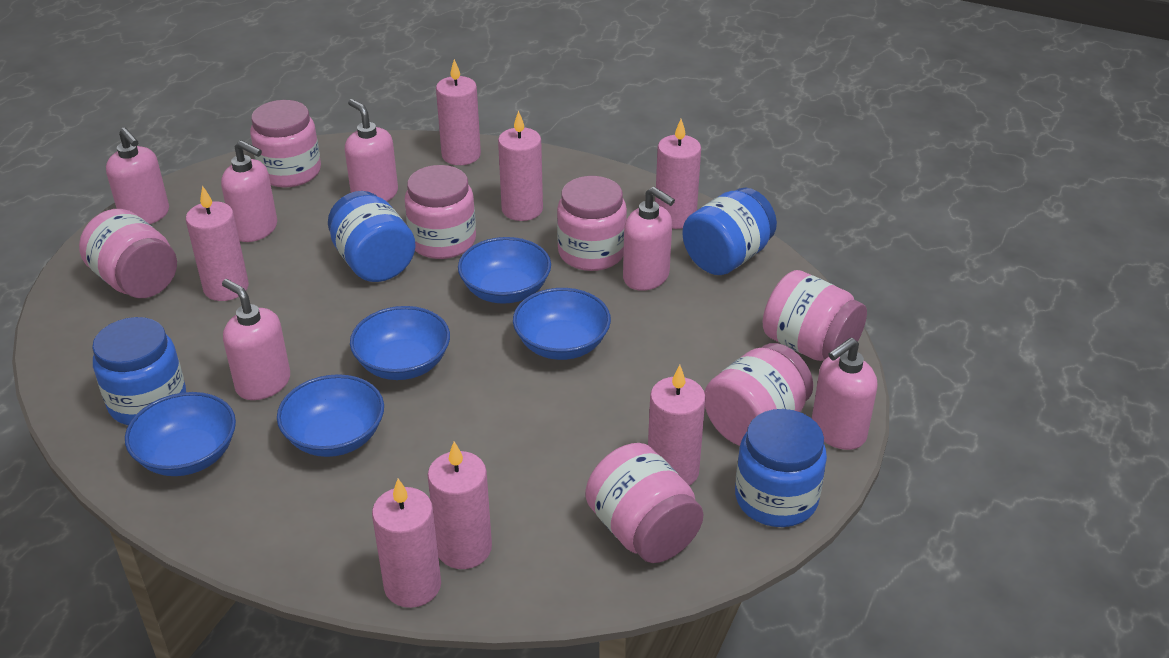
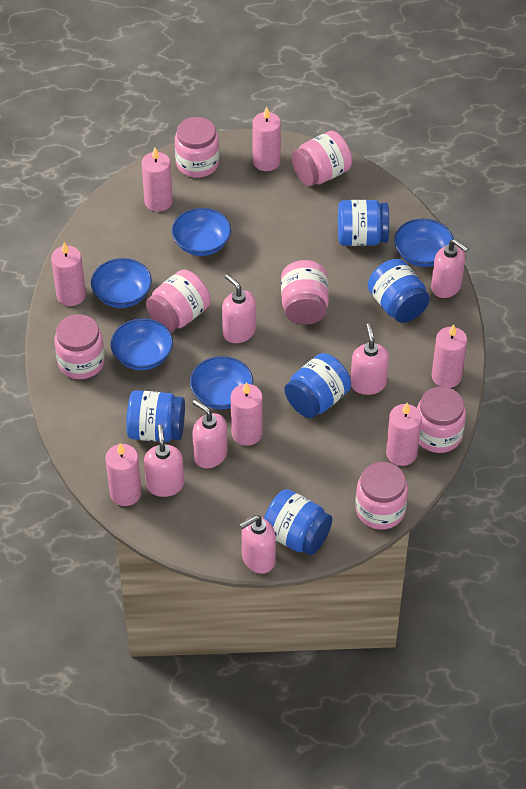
blue jar: [92,317,186,425] [328,191,416,282] [682,188,777,275] [735,409,827,527] = 4 -> [126,390,185,442] [264,489,332,555] [284,353,351,418] [338,200,389,246] [368,259,430,323] = 5

